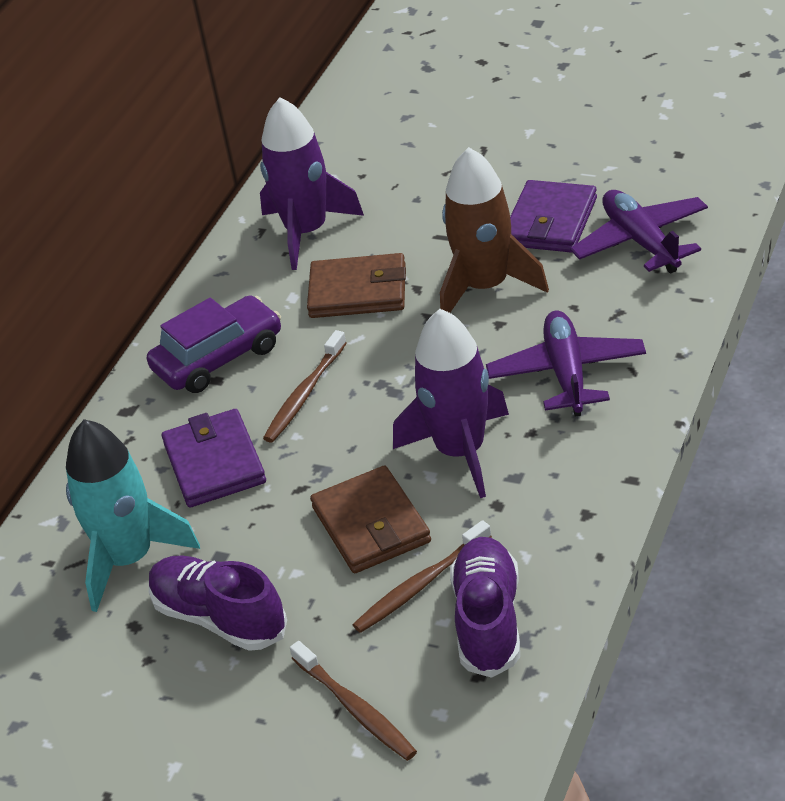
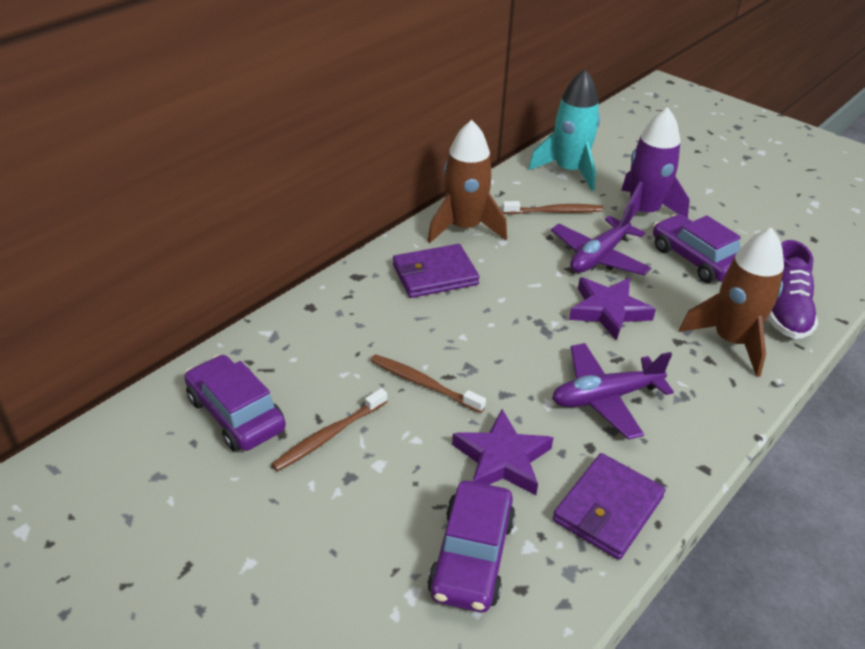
brown rocket: [440,147,549,313] = 1 -> [427,120,507,244] [679,227,784,377] = 2
brown wallet: [307,253,406,318] [310,465,431,573] = 2 -> none = 0
purple car: [147,295,281,393] = 1 -> [184,355,286,451] [427,481,516,612] [653,214,741,283] = 3
purple rocket: [260,97,364,270] [393,309,509,498] = 2 -> [621,107,690,221] = 1
purple shoe: [149,555,287,651] [450,537,520,678] = 2 -> [768,240,818,339] = 1
purple star: none = 0 -> [452,409,554,495] [569,277,656,341] = 2

